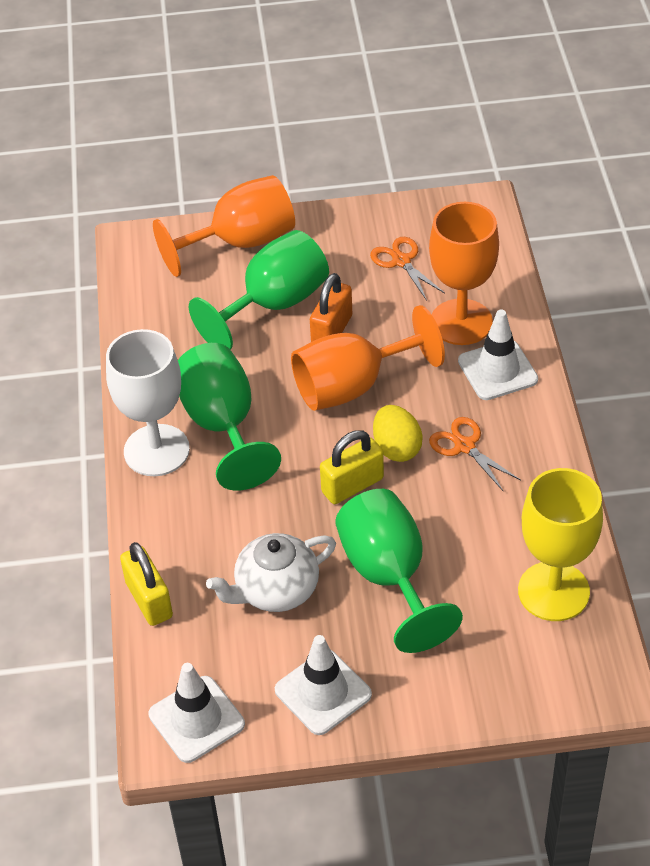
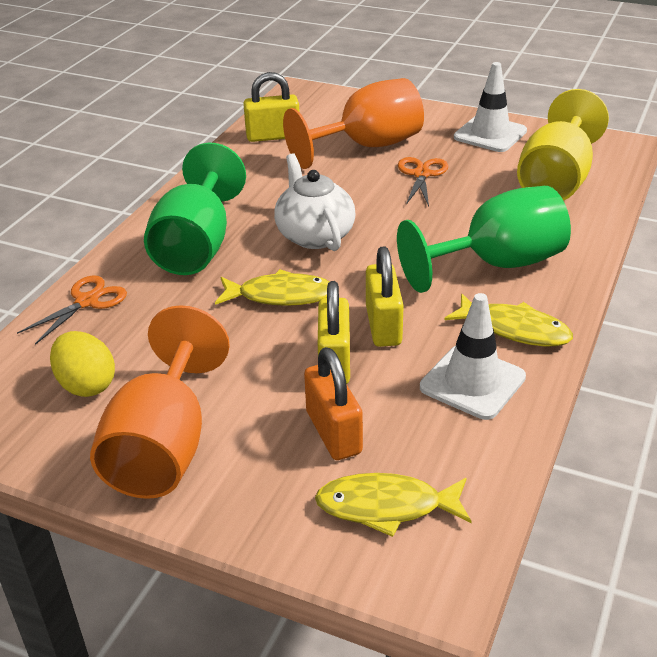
green goblet: [178,343,281,491] [189,230,329,350] [335,489,463,653] = 3 -> [144,143,246,275] [397,186,571,293] = 2
orange goblet: [153,175,295,277] [291,305,445,411] [429,202,499,345] = 3 -> [90,305,230,499] [283,78,424,169] = 2
white goblet: [106,329,190,476] = 1 -> none = 0
white traffic cone: [148,663,245,763] [275,635,372,735] [458,310,538,400] = 3 -> [420,293,526,420] [454,62,527,152] = 2
yellow fish: none = 0 -> [215,269,330,306] [315,473,472,537] [444,294,573,346] = 3
yellow padlock: [120,542,173,626] [320,430,384,504] = 2 -> [243,72,299,142] [318,281,350,384] [366,246,404,347] = 3

